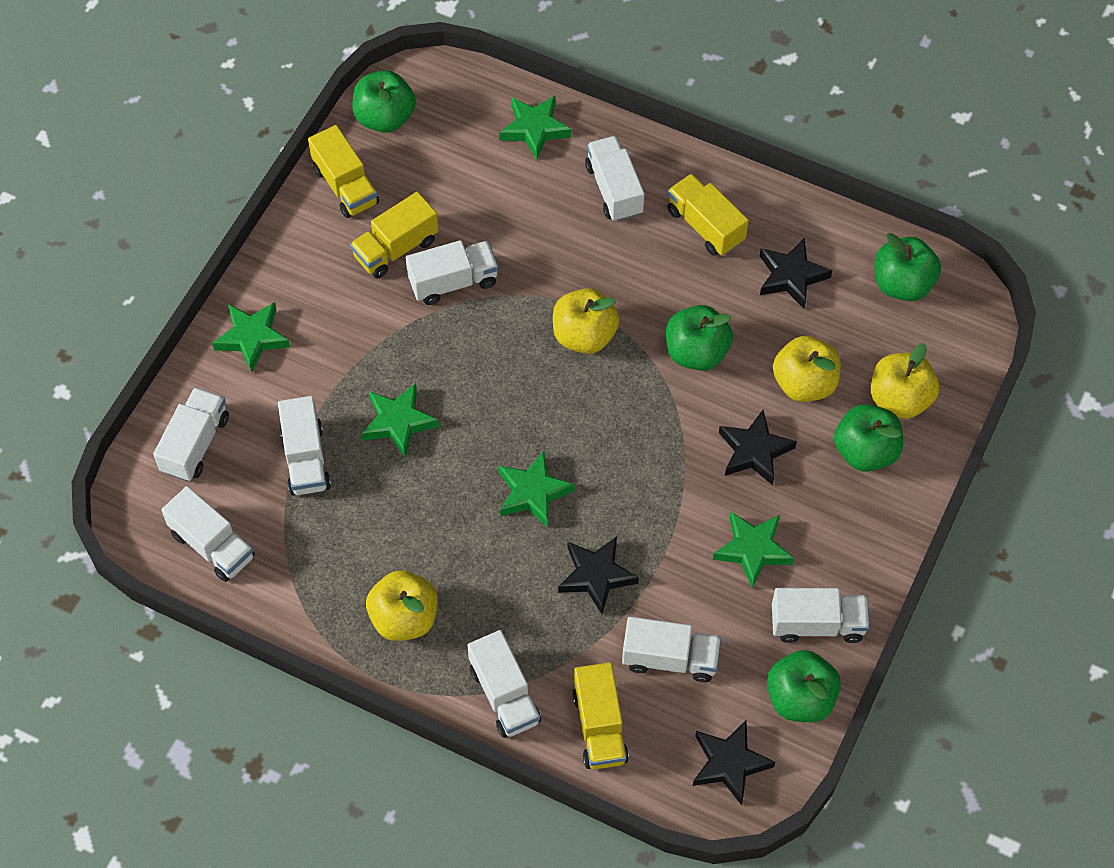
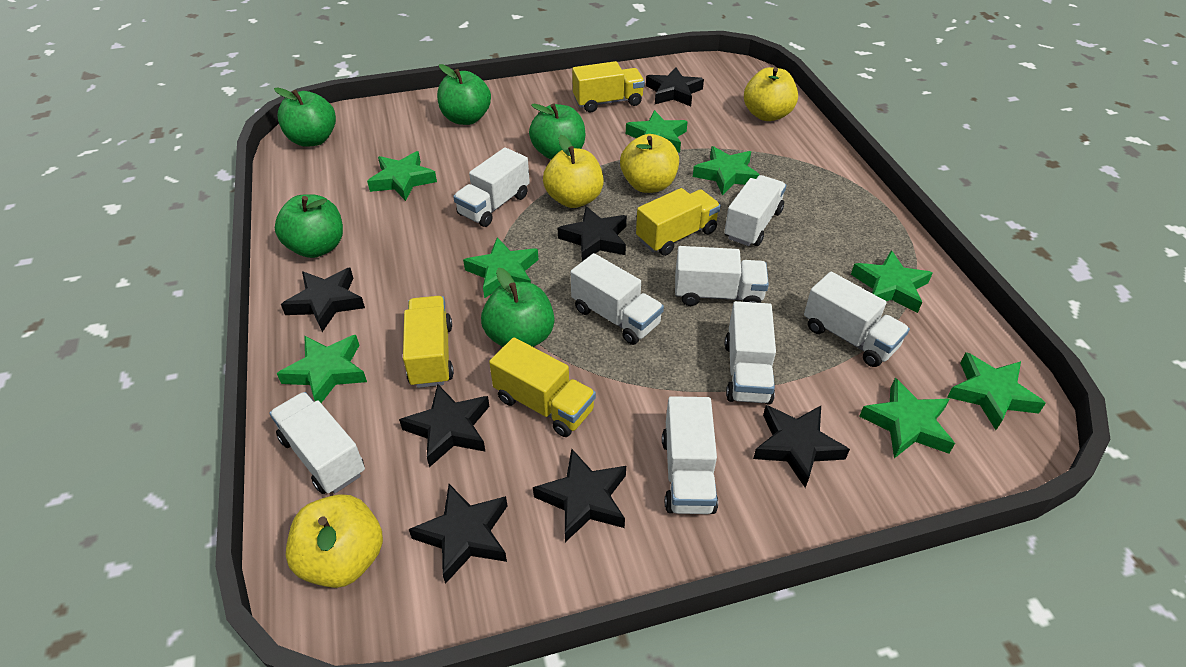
black star: [558,536,639,614] [693,720,775,805] [719,410,797,485] [760,238,833,308] = 4 -> [281,268,365,332] [399,384,490,467] [409,484,507,584] [533,448,626,542] [558,206,627,261] [646,67,704,106] [753,405,850,488] = 7
green star: [212,302,290,373] [361,383,439,458] [498,451,575,528] [499,96,572,160] [713,512,795,588] = 5 -> [277,335,367,403] [367,151,437,201] [463,237,538,298] [626,110,688,153] [693,146,760,196] [851,250,933,313] [859,378,955,458] [947,352,1046,430] = 8

